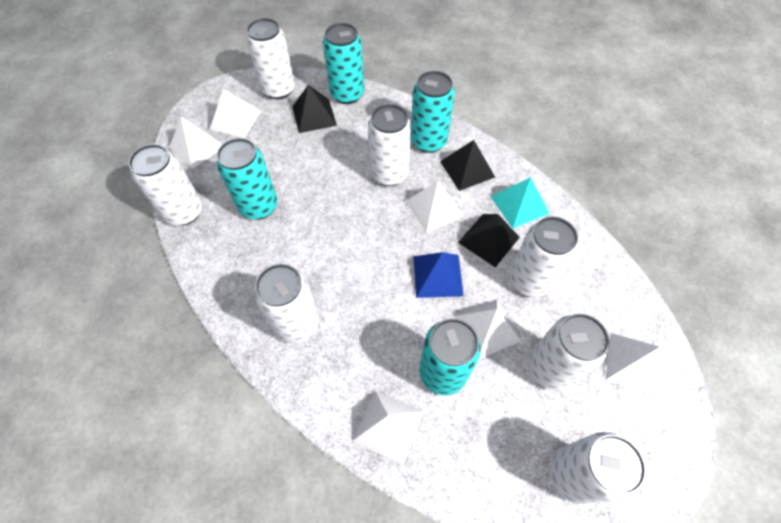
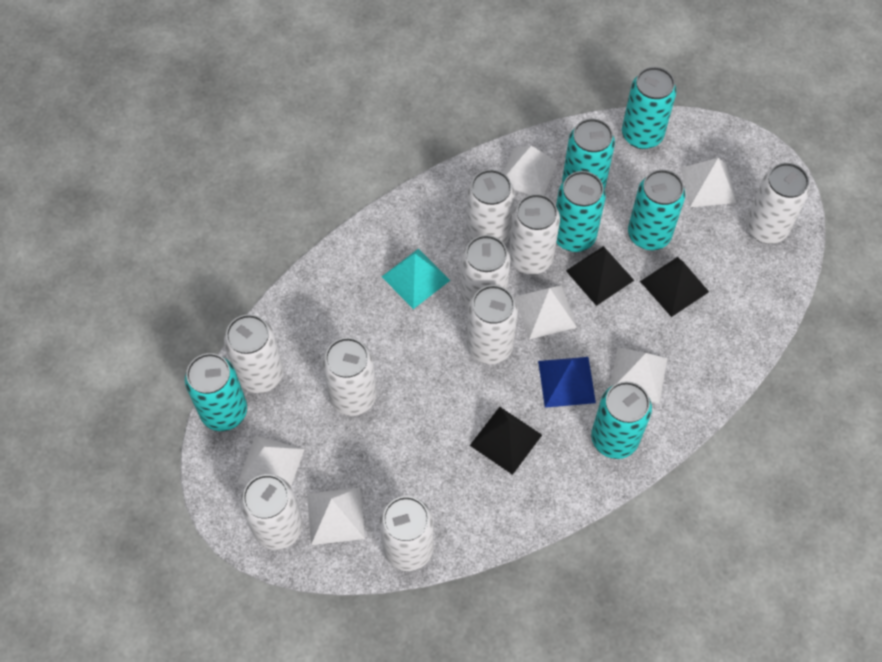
turquoise can: [217,138,278,220] [323,23,364,104] [411,71,455,153] [419,319,481,396] = 4 -> [185,353,247,431] [556,171,606,252] [562,118,615,189] [591,381,652,459] [622,67,677,149] [628,169,685,250] = 6
white can: [128,144,203,226] [246,18,295,99] [254,264,319,343] [368,104,411,186] [509,217,578,297] [528,314,610,391] [549,432,647,504] = 7 -> [224,314,284,393] [240,474,303,550] [322,337,377,416] [379,496,434,571] [461,235,511,309] [466,169,515,244] [467,285,518,364] [509,194,560,275] [746,163,810,244] = 9

